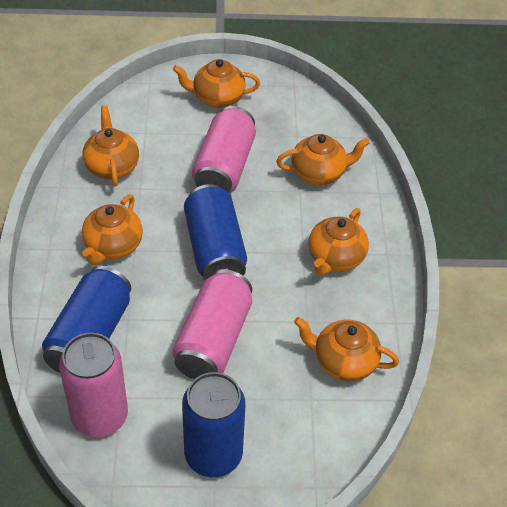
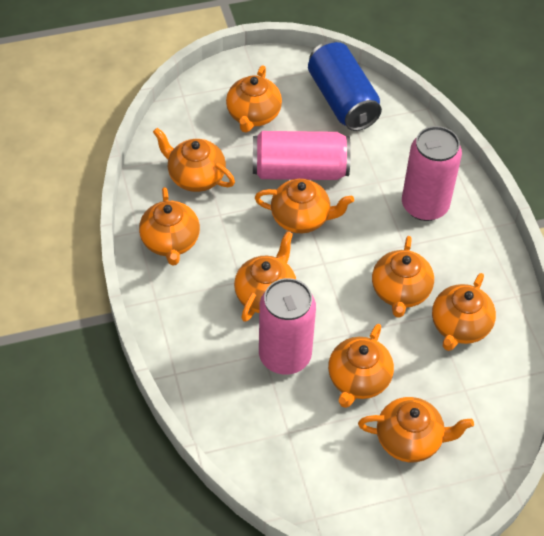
blue can: [42,266,131,373] [182,372,245,477] [184,184,247,281] = 3 -> [308,41,382,131] = 1
orange teapot: [82,194,143,265] [83,105,139,187] [173,59,260,108] [276,134,370,185] [294,317,399,381] [308,208,369,276] = 6 -> [139,187,200,266] [153,128,235,192] [226,65,282,133] [234,231,296,322] [255,179,354,233] [328,324,394,408] [358,397,474,462] [372,236,434,318] [432,273,496,351] = 9

